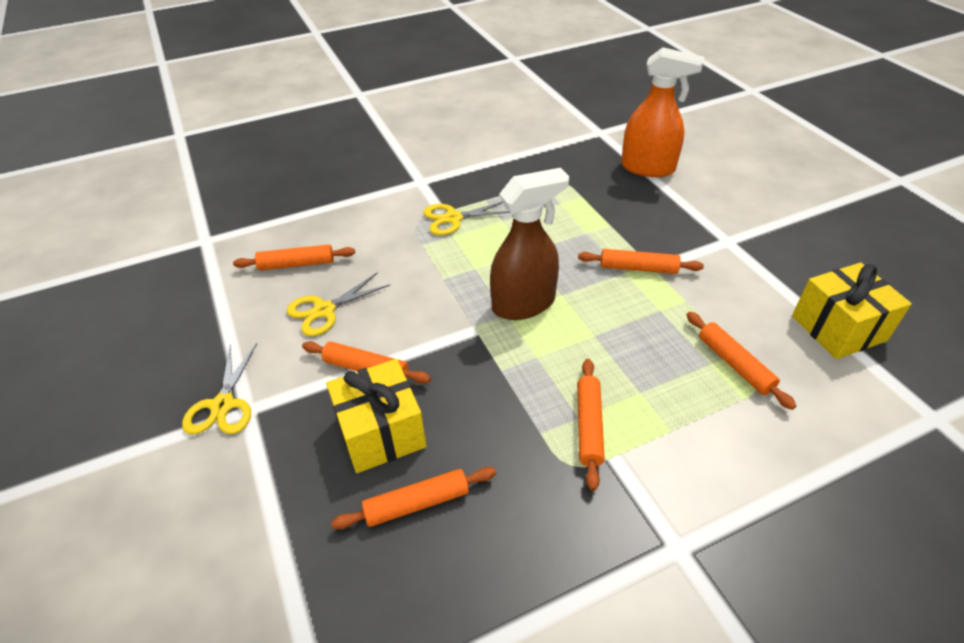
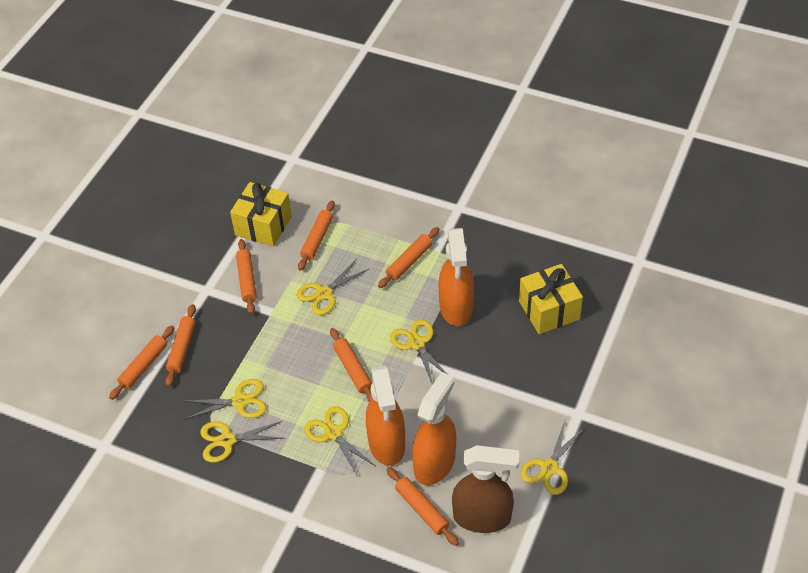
orange rolling pin: [233,245,355,270] [302,341,431,384] [331,467,496,529] [577,359,605,491] [578,249,704,274] [687,312,796,410] = 6 -> [109,326,174,400] [165,304,196,387] [236,239,257,314] [298,201,335,271] [330,328,372,402] [378,227,440,288] [387,467,459,546] = 7
orange spray bottle: [621,47,704,177] = 1 -> [366,365,405,466] [412,372,456,485] [439,228,474,326] = 3
yellow scissors: [182,343,257,435] [287,273,390,336] [423,202,510,235] = 3 -> [185,379,266,419] [200,421,283,463] [296,259,369,315] [304,406,375,476] [390,319,447,385] [520,421,585,495] = 6

